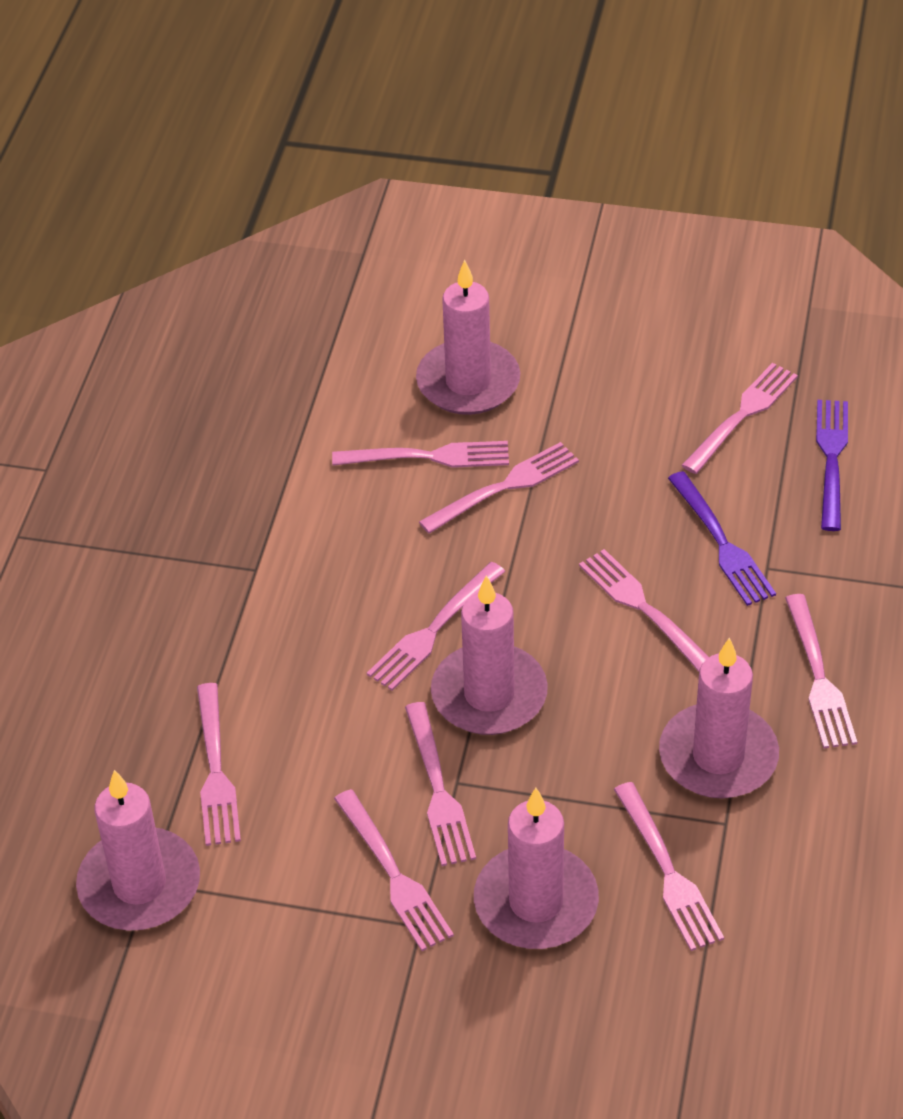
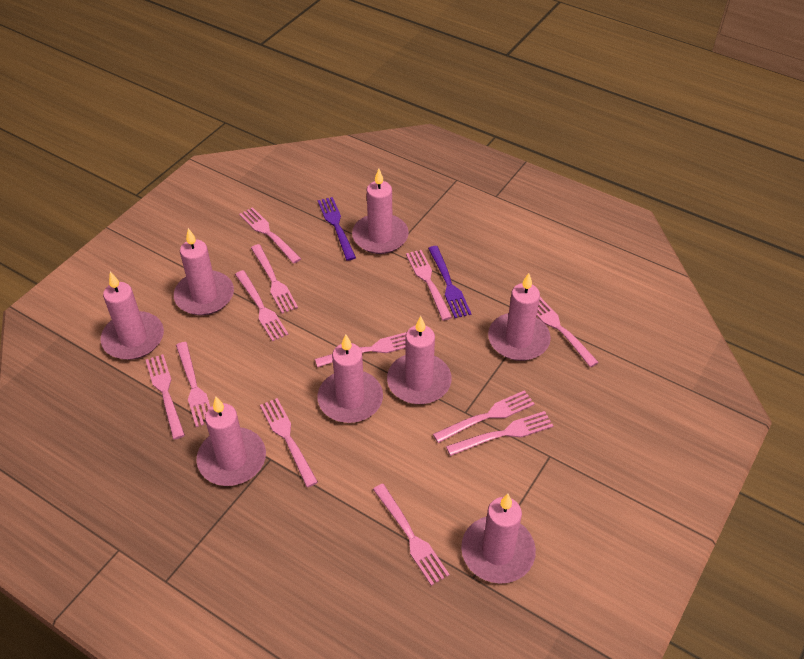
pink candle: [76,770,200,930] [416,260,520,415] [431,575,548,735] [474,788,599,949] [659,637,779,799] = 5 -> [100,272,164,360] [174,228,234,316] [196,397,266,486] [317,334,383,423] [352,169,409,254] [387,316,452,404] [461,494,536,584] [488,273,551,361] = 8
pink fork: [197,683,241,846] [332,441,509,468] [334,789,454,951] [367,562,505,691] [405,702,476,866] [419,442,579,534] [579,549,709,672] [614,782,724,951] [681,363,798,474] [785,594,857,748] = 10 -> [146,354,185,440] [176,342,211,427] [235,270,289,341] [239,207,301,264] [251,244,298,314] [260,398,318,487] [315,332,407,367] [373,484,450,586] [406,250,452,321] [433,390,535,443] [446,411,553,456] [537,297,599,367] = 12

